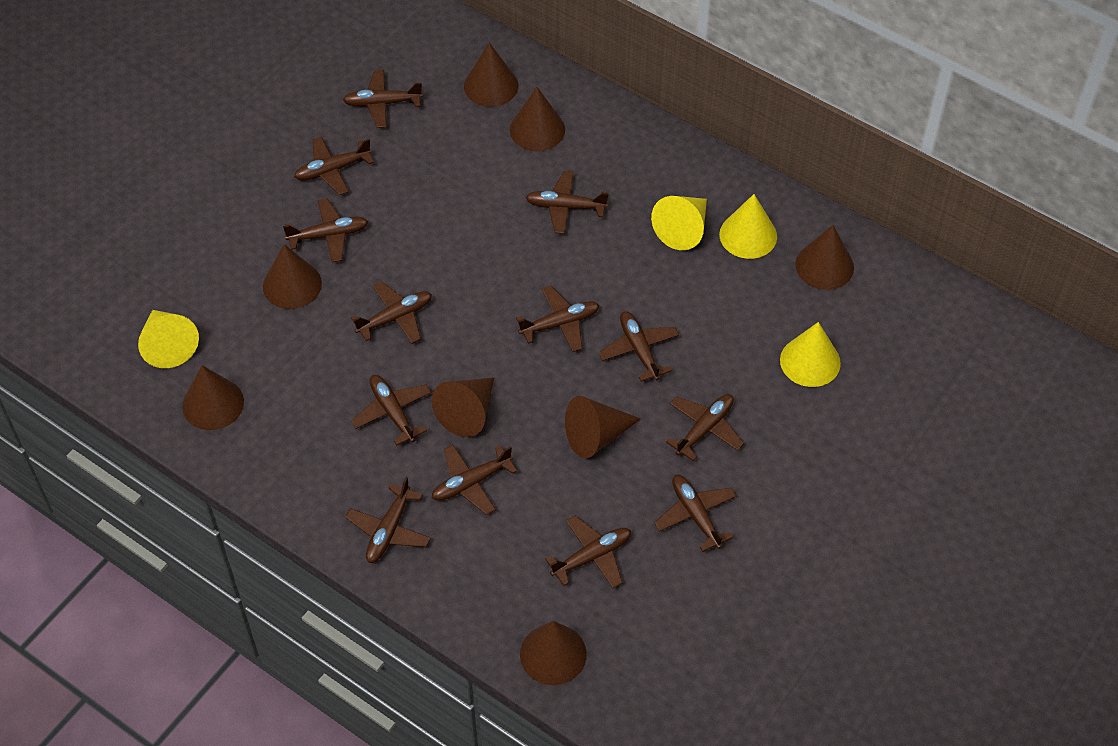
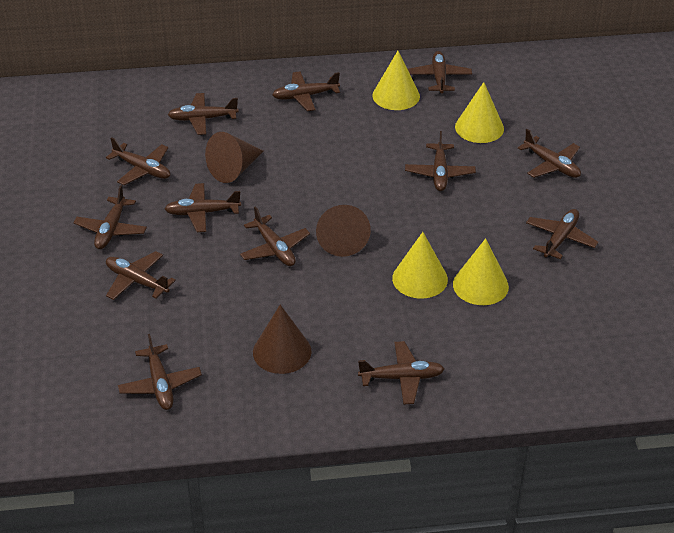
brown cone: [182,365,244,430] [263,244,322,309] [432,377,494,437] [464,43,518,107] [510,87,565,151] [520,621,587,685] [565,396,641,458] [795,225,854,290] = 8 -> [205,132,263,183] [253,305,312,374] [316,205,371,257] = 3

